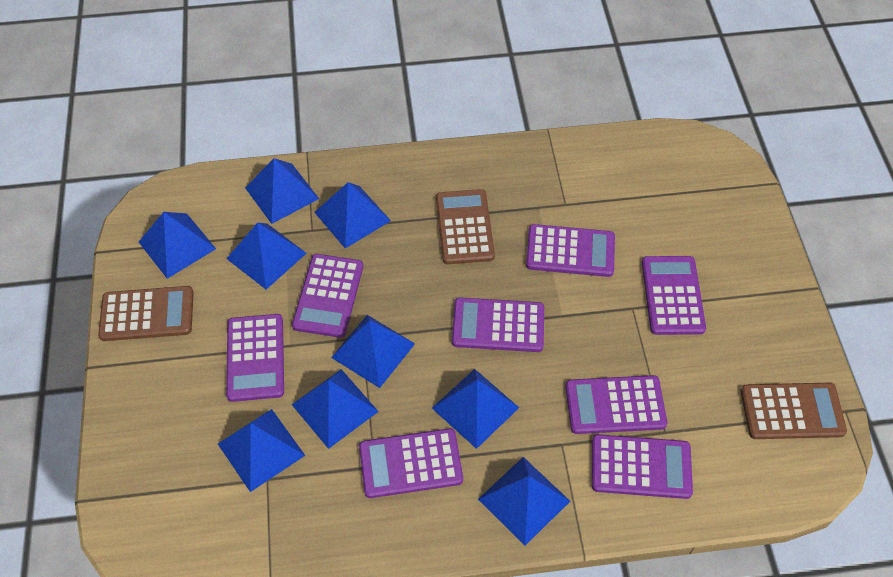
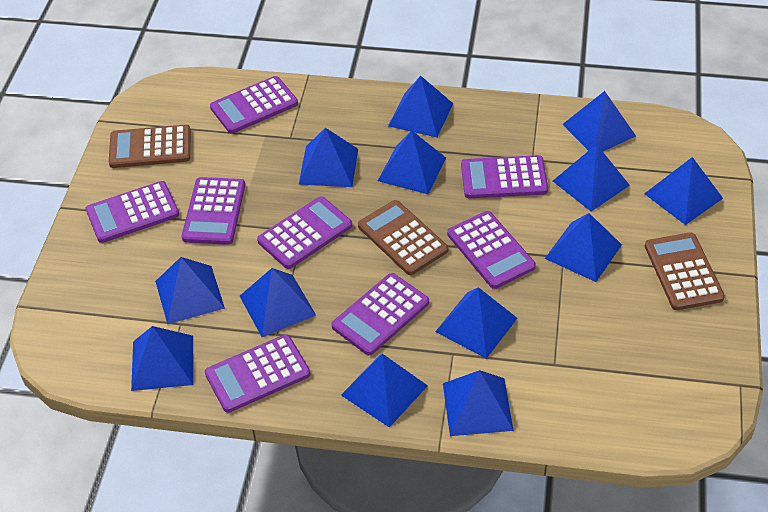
blue pyramid: [139,212,216,279] [218,409,305,492] [227,222,307,290] [245,158,319,224] [292,369,379,449] [314,182,391,248] [331,315,415,388] [432,369,519,449] [478,457,570,546] = 9 -> [131,326,193,391] [155,257,225,324] [240,268,316,337] [299,128,358,187] [341,354,428,428] [378,130,446,194] [388,76,453,137] [435,287,517,359] [443,370,514,436] [545,213,622,282] [553,144,630,211] [562,91,636,151] [644,157,723,225] = 13

